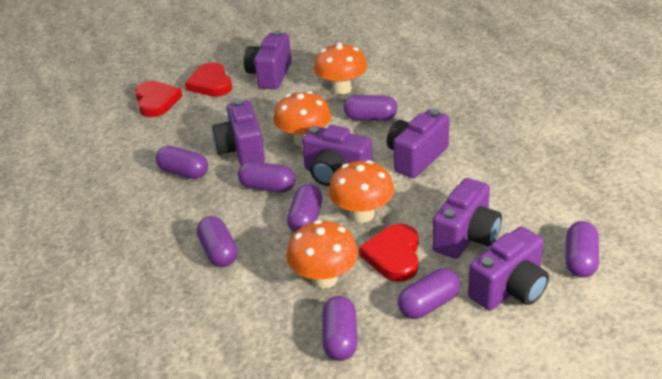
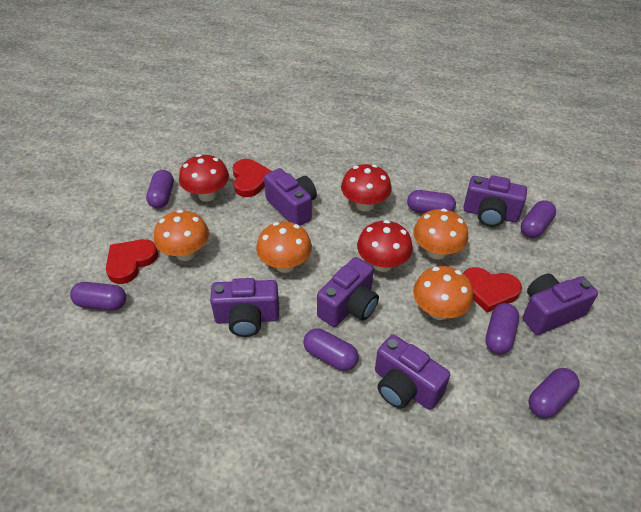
purple capsule: [156,146,208,179] [197,216,238,267] [238,161,295,193] [287,184,323,233] [322,296,358,361] [344,95,397,121] [398,268,460,319] [565,221,599,278] = 8 -> [70,282,126,311] [146,170,174,209] [303,328,359,371] [407,190,456,213] [485,303,519,354] [521,200,556,238] [528,368,580,418] = 7
red mushroom: none = 0 -> [179,154,229,202] [341,164,392,212] [357,220,413,272] = 3

